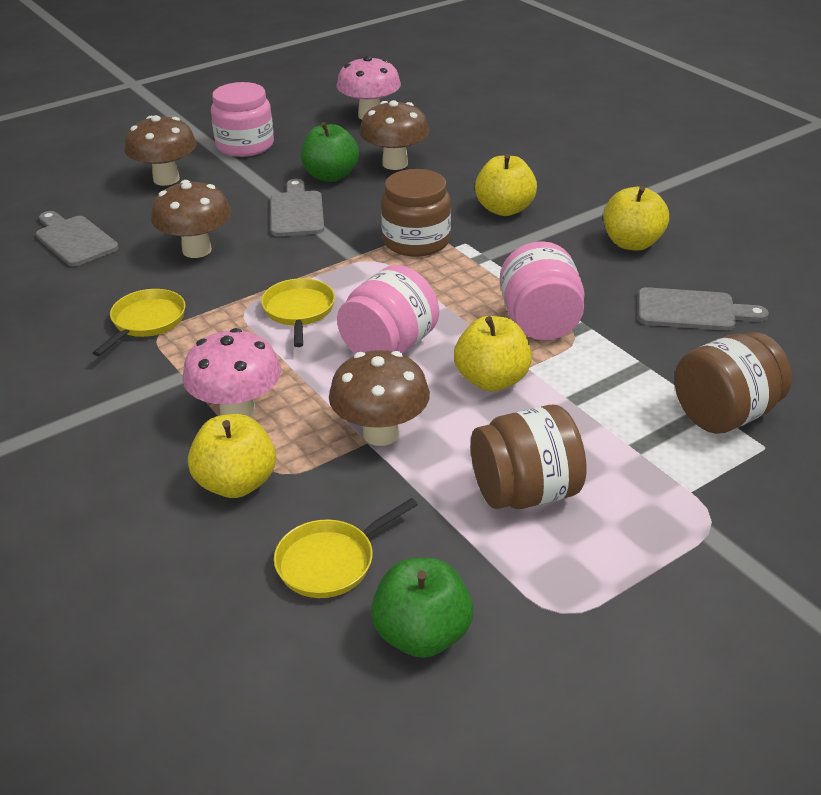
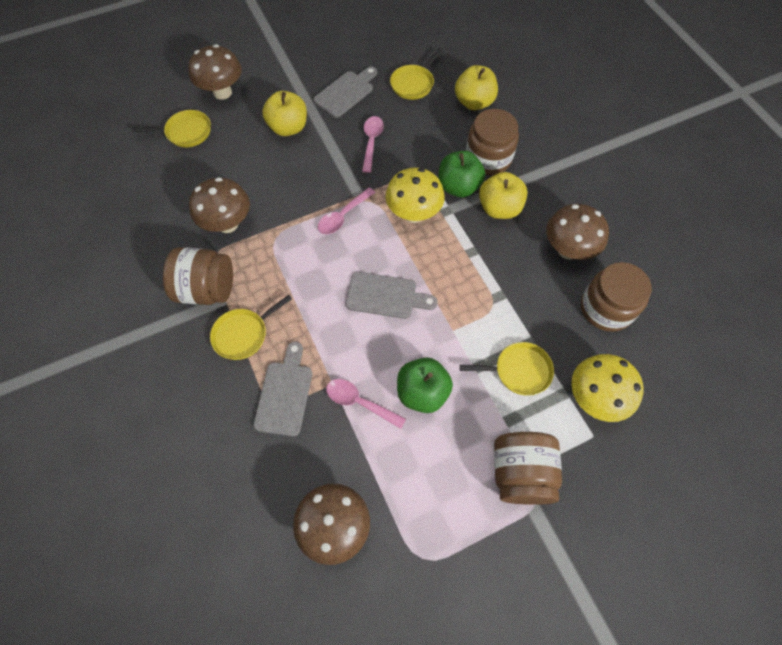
brown jar: [381,169,451,257] [471,405,587,509] [675,332,792,434] = 3 -> [163,247,233,305] [466,109,519,175] [494,432,562,505] [581,262,652,332] = 4
pink jar: [211,82,274,157] [337,265,439,354] [500,241,584,340] = 3 -> none = 0
pink mushroom: [183,328,281,418] [337,56,401,120] = 2 -> none = 0
pink spoon: none = 0 -> [318,187,375,234] [326,379,406,429] [362,116,384,173] = 3
yellow apple: [188,414,276,498] [454,316,532,391] [475,154,537,216] [603,186,669,251] = 4 -> [262,91,307,136] [455,65,498,110] [479,172,528,219] = 3
yellow mushroom: none = 0 -> [386,168,445,223] [571,354,643,422] = 2
yellow pan: [93,289,186,356] [261,278,335,347] [274,498,418,598] = 3 -> [132,110,211,147] [210,295,292,360] [390,48,443,100] [460,342,554,396] = 4

